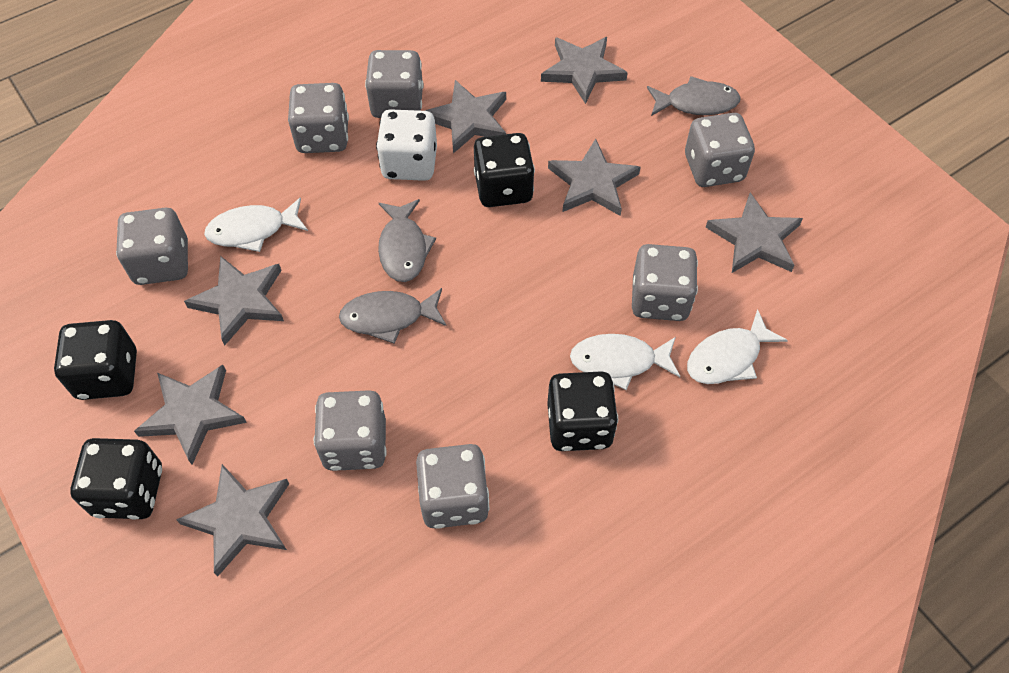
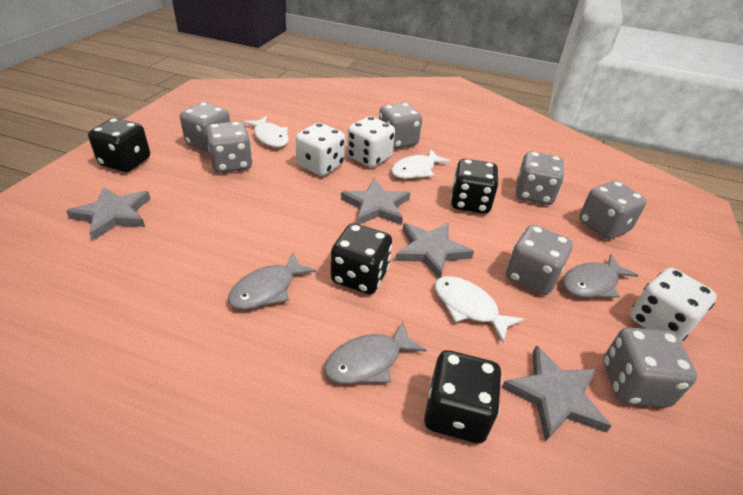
grey star: [134,365,247,465] [176,464,289,577] [184,256,284,345] [425,80,506,154] [541,37,628,104] [548,139,641,216] [706,193,803,273] = 7 -> [66,187,151,241] [341,179,410,225] [395,222,474,278] [502,345,611,442] = 4
white dice: [376,109,437,181] = 1 -> [296,123,345,176] [347,116,395,168] [630,268,717,342] = 3

